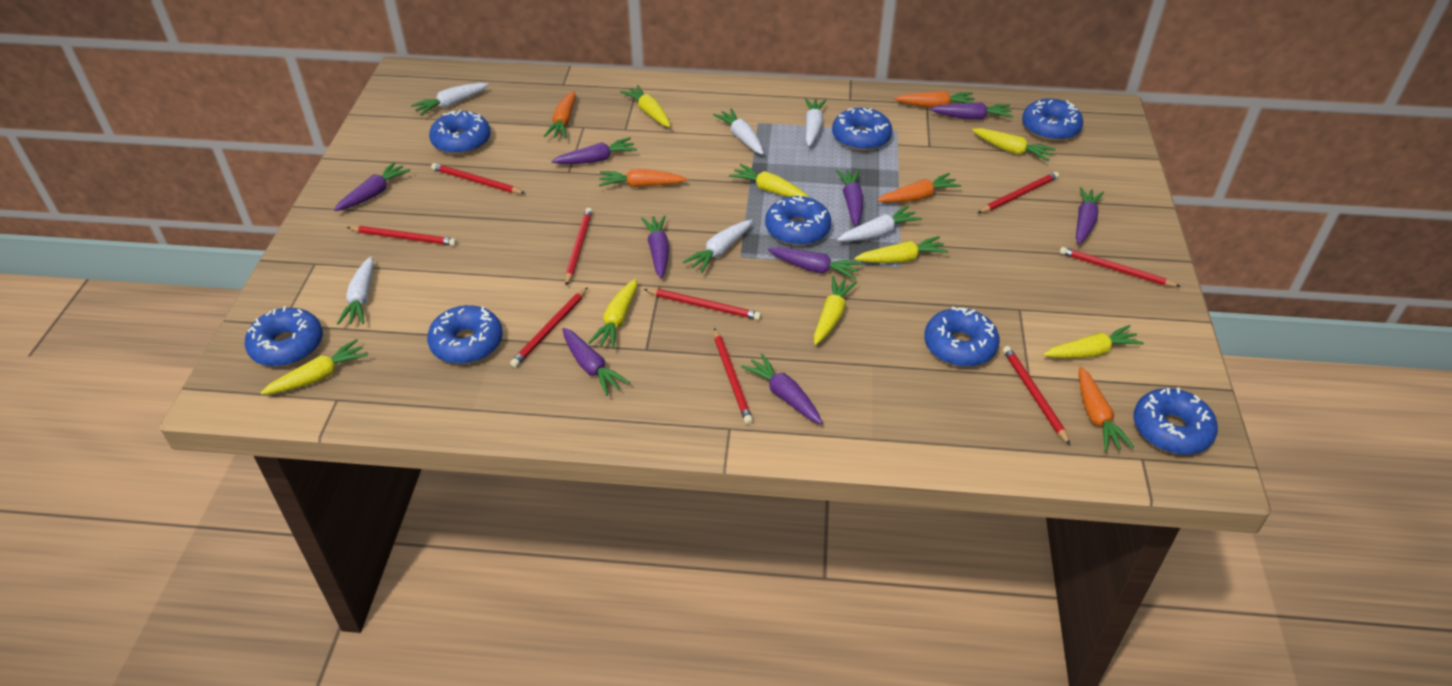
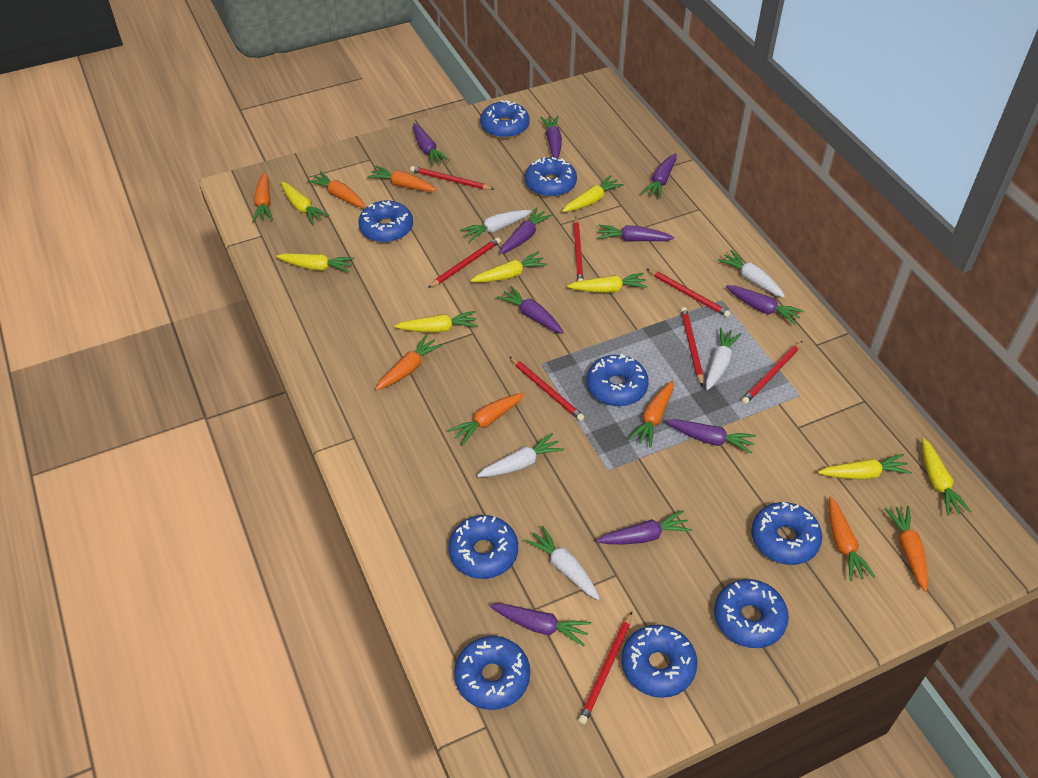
blue donut: [245,306,323,367] [427,305,503,364] [429,110,491,155] [765,196,831,246] [832,108,892,151] [924,307,1000,367] [1022,99,1083,141] [1133,387,1218,455] = 8 -> [359,200,413,243] [448,515,518,579] [454,636,530,710] [480,100,530,138] [525,157,577,197] [586,354,649,406] [621,625,697,698] [714,579,789,648] [751,502,822,565] = 9
orange carrot: [544,91,576,138] [599,169,687,187] [877,173,961,203] [894,91,975,108] [1079,367,1134,451] = 5 -> [253,172,273,222] [307,171,366,208] [367,166,437,192] [375,335,443,390] [448,393,525,445] [629,381,674,448] [828,497,875,581] [884,506,928,592] = 8
purple carrot: [334,162,411,211] [552,137,637,164] [562,328,630,396] [641,215,669,278] [741,354,823,424] [768,247,862,280] [836,169,864,226] [930,102,1013,120] [1076,187,1104,244] = 9 -> [413,123,449,166] [490,603,591,647] [497,286,564,334] [499,208,553,254] [540,116,562,158] [596,510,692,544] [597,225,674,242] [642,153,677,199] [666,419,756,454] [726,285,804,325] = 10
red pencil: [347,226,457,246] [431,163,525,194] [510,287,588,367] [565,208,592,286] [644,289,761,320] [714,328,753,424] [978,172,1059,213] [1003,346,1070,445] [1060,247,1181,287] = 9 -> [410,166,494,190] [428,237,501,288] [509,356,584,421] [573,217,584,281] [578,612,632,724] [647,269,731,317] [681,307,703,387] [742,341,802,404] = 8
white carrot: [337,257,374,325] [411,83,489,115] [683,220,752,273] [713,108,764,155] [805,98,827,147] [837,206,922,242] = 6 -> [460,210,531,242] [477,433,564,477] [524,526,600,600] [706,328,742,390] [718,250,785,298] = 5

